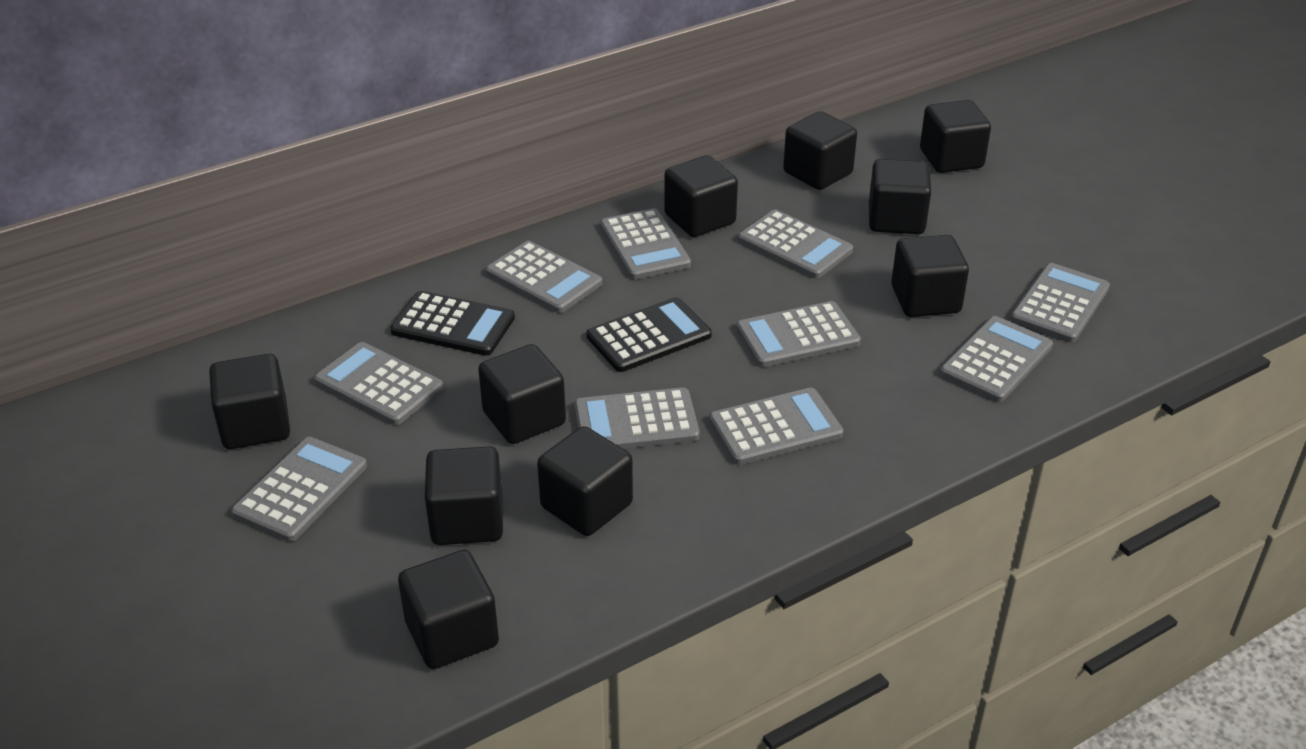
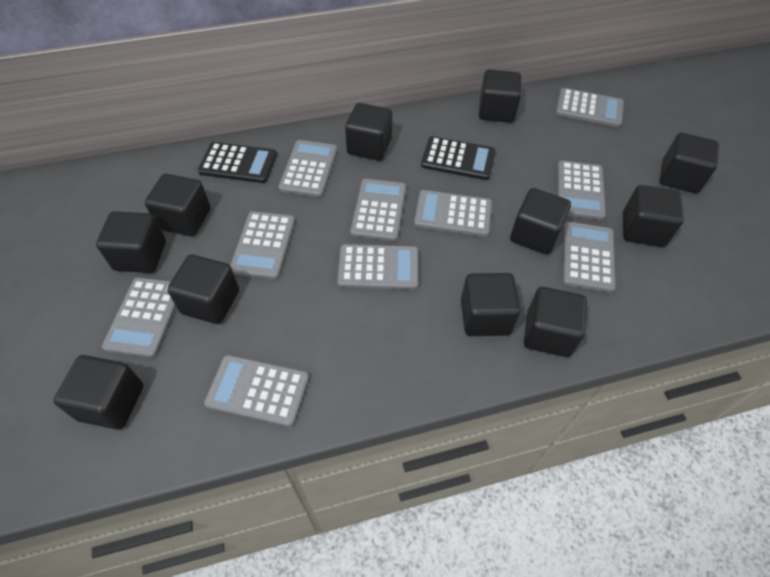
black cube: [209,354,290,449] [398,550,499,669] [425,447,503,545] [478,344,566,444] [537,426,633,536] [664,155,738,237] [783,111,857,190] [869,159,931,234] [891,235,969,317] [920,100,991,173] = 10 -> [54,355,143,430] [96,211,166,273] [145,174,211,236] [167,254,239,324] [345,103,392,161] [461,273,521,336] [479,69,521,123] [510,188,571,255] [524,287,587,357] [623,185,684,247] [660,133,719,193] = 11

